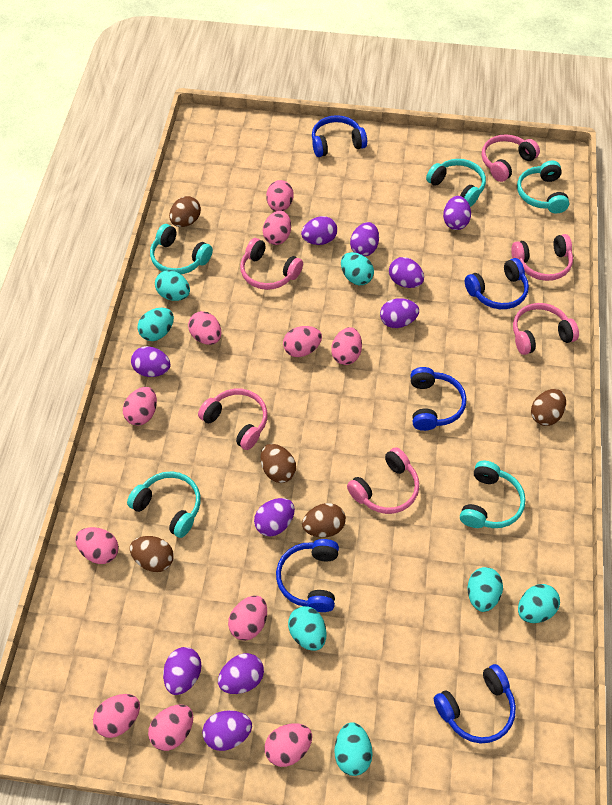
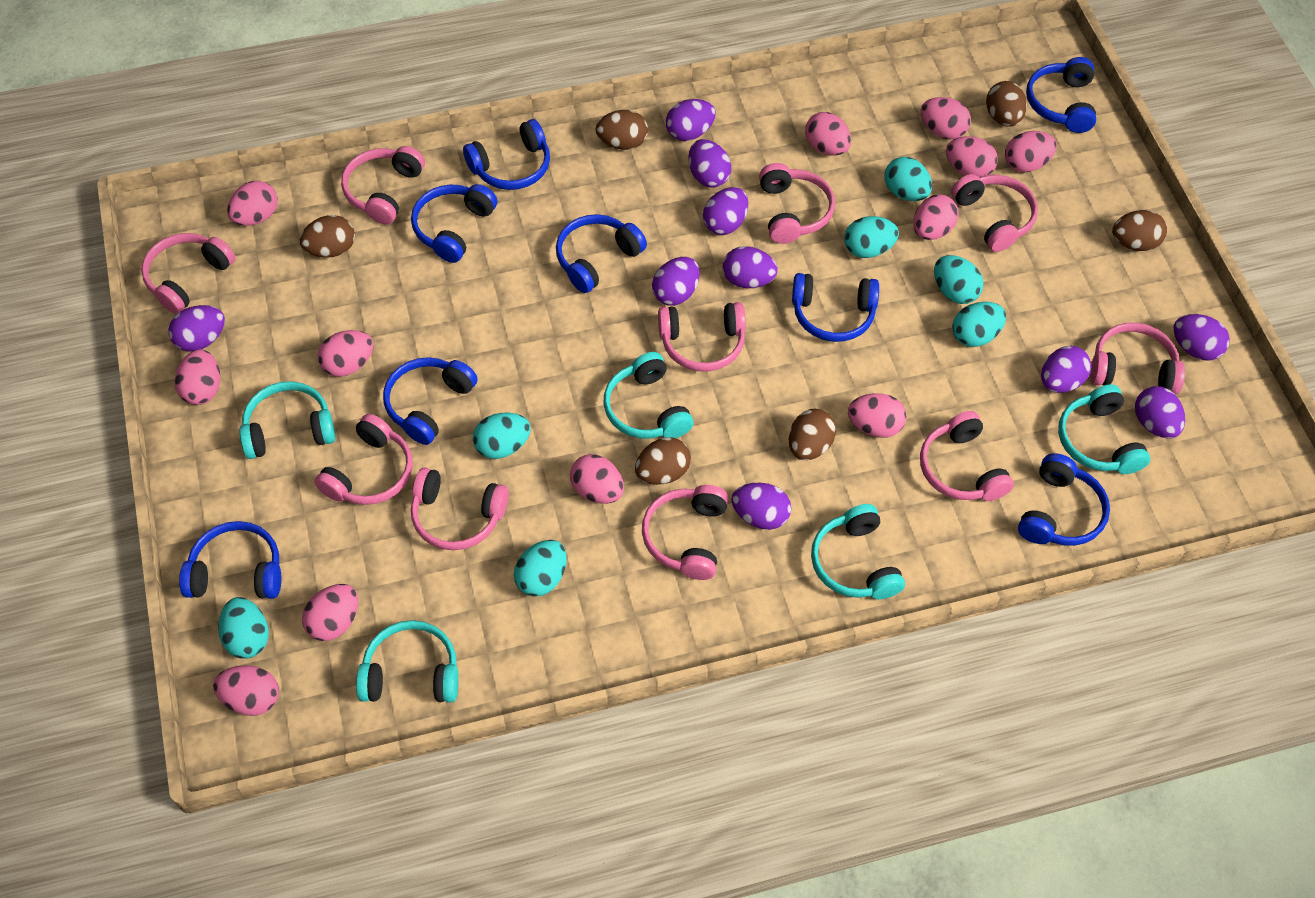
blue headphones: [276,539,339,612] [312,115,367,157] [410,367,466,431] [434,664,516,743] [465,258,529,309] = 5 -> [179,521,281,599] [383,357,478,445] [411,184,497,263] [463,119,550,190] [556,214,647,293] [792,273,879,342] [1018,453,1110,546] [1026,57,1096,133] = 8
brown egg: [130,536,174,572] [169,196,201,227] [261,444,296,483] [302,503,346,538] [531,389,566,426] = 5 -> [300,215,355,258] [596,110,648,150] [635,437,691,485] [789,409,836,460] [986,81,1027,127] [1112,210,1167,251] = 6
pink egg: [75,527,119,564] [93,694,140,738] [123,387,157,426] [148,705,193,751] [188,311,221,345] [228,596,267,641] [263,211,291,245] [264,723,312,767] [266,180,294,212] [283,326,322,357] [331,327,362,365] = 11 -> [175,349,220,405] [213,665,279,716] [227,181,278,226] [302,584,358,641] [318,330,373,377] [570,454,624,504] [805,112,851,156] [848,393,907,438] [913,194,958,240] [921,97,971,139] [946,136,998,178] [1005,131,1057,172] = 12
pink headphones: [198,389,268,450] [240,238,303,290] [347,447,419,514] [482,134,540,182] [511,234,573,281] [513,303,579,355] = 6 -> [141,233,235,314] [314,414,413,505] [341,146,425,224] [411,468,509,550] [642,485,729,580] [658,302,746,372] [759,163,835,244] [920,411,1014,501] [951,174,1038,252] [1090,323,1185,394] = 10

